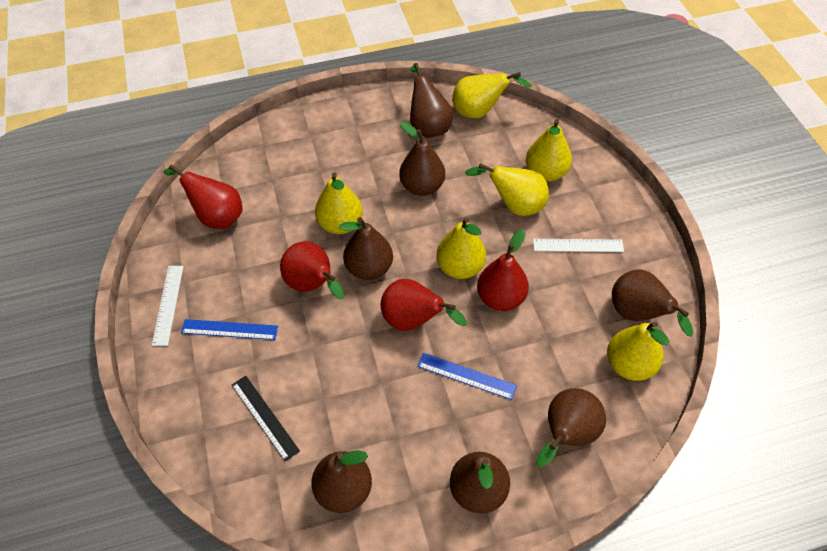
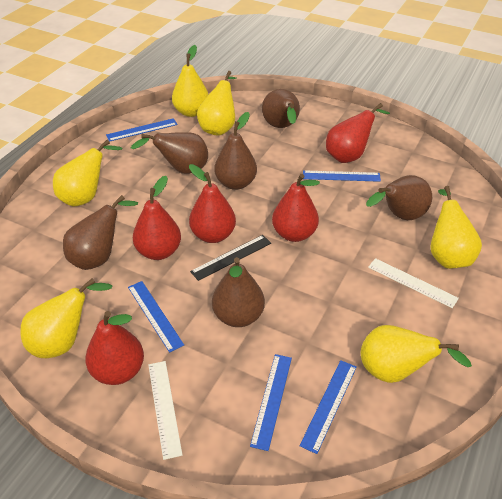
blue ruler: [181,319,278,340] [417,353,517,400] = 2 -> [106,118,178,142] [128,281,184,353] [250,354,292,451] [300,360,357,454] [303,170,381,182] = 5
brown pear: [311,450,372,513] [339,217,393,280] [399,121,445,196] [410,63,453,138] [450,452,510,514] [536,388,606,467] [612,269,693,337] = 7 -> [63,195,138,270] [131,133,208,174] [212,257,265,327] [214,112,257,190] [262,89,300,128] [366,175,432,220] = 6
red pear: [164,164,242,229] [280,241,344,299] [381,279,467,331] [477,229,529,311] = 4 -> [85,311,144,385] [133,176,181,260] [189,164,236,243] [272,174,320,242] [326,103,390,163] = 5

